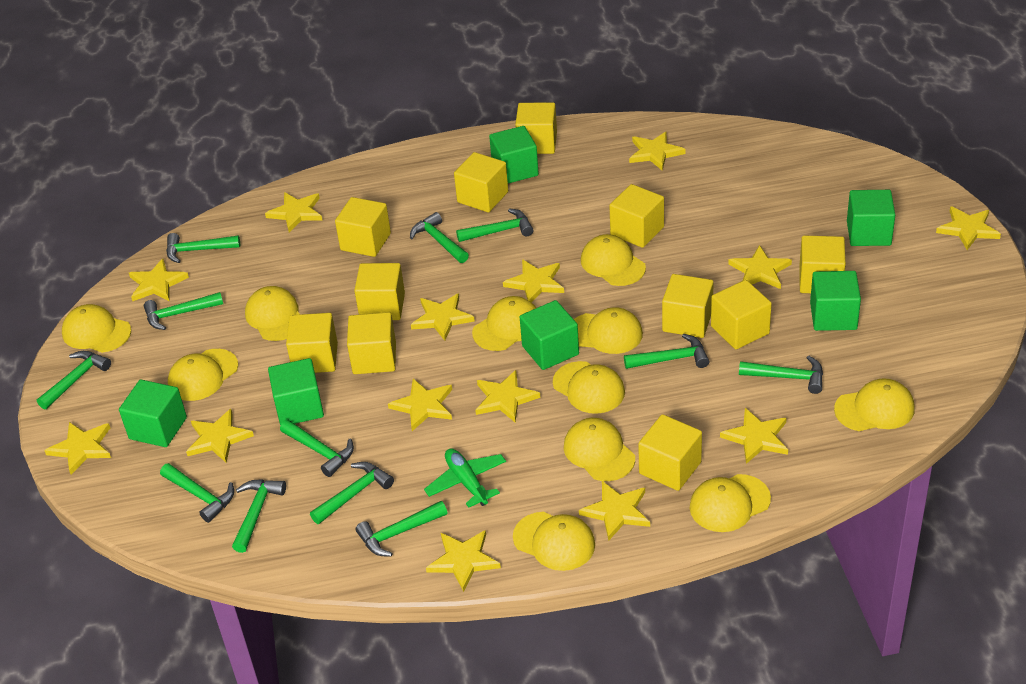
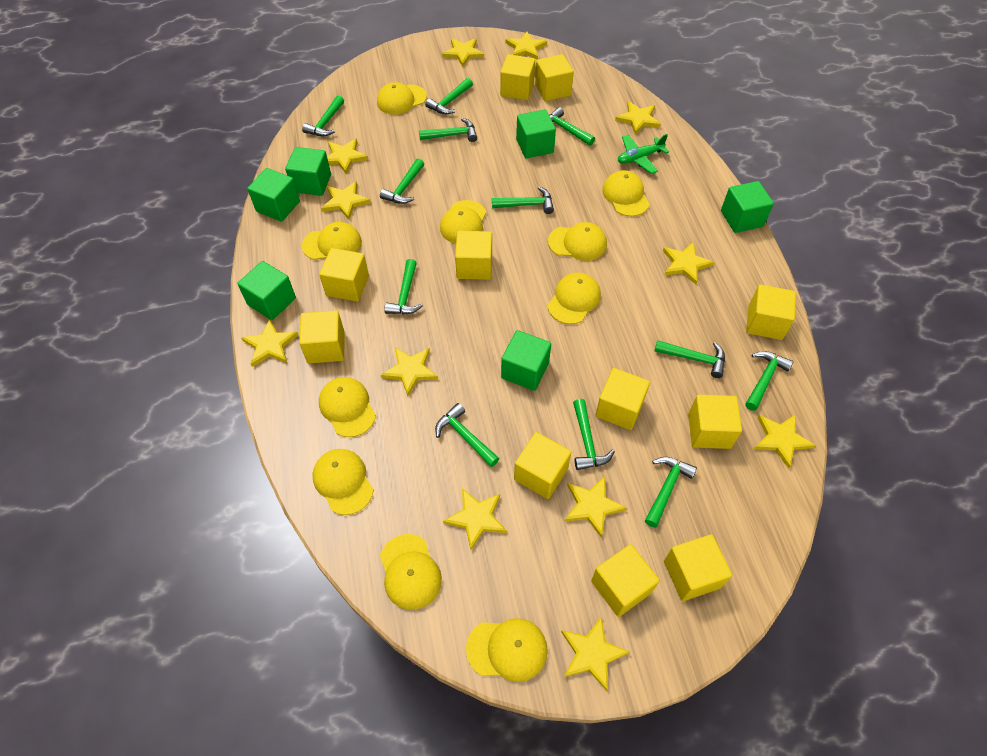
yellow cap: [62,304,131,353] [168,349,238,401] [245,286,300,341] [472,296,536,351] [513,512,595,571] [553,361,625,414] [564,418,635,481] [574,307,643,354] [581,234,646,286] [690,474,771,532] [834,378,915,431] = 11 -> [302,222,362,260] [313,449,374,515] [319,377,376,437] [377,82,427,115] [380,534,442,610] [440,200,486,244] [466,618,548,682] [548,222,607,261] [548,273,601,324] [602,170,650,216] = 10
yellow star: [44,422,111,475] [129,259,189,302] [186,409,254,462] [265,192,322,232] [388,379,452,431] [411,293,475,341] [426,530,501,592] [475,370,540,423] [503,259,564,302] [579,481,650,541] [629,131,685,171] [720,408,788,464] [728,245,792,289] [936,206,1001,250] = 14 -> [241,319,298,367] [321,181,371,220] [327,138,369,174] [381,348,438,396] [442,38,484,67] [443,488,507,550] [506,32,547,59] [561,616,630,691] [564,476,627,537] [615,101,661,135] [663,242,714,285] [754,414,816,469] = 12

